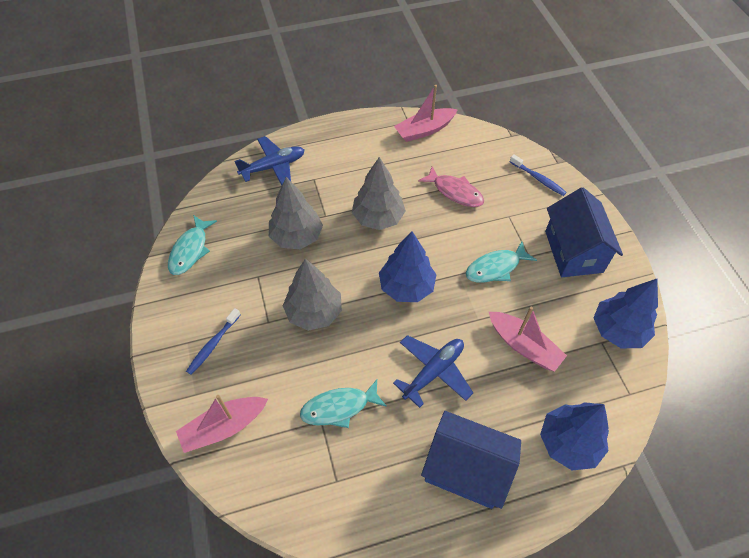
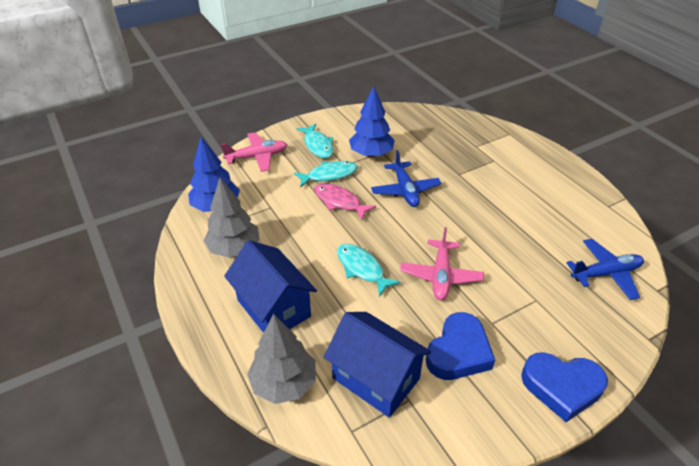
blue heart: none = 0 -> [426,312,495,380] [521,352,608,422] = 2
blue toothbrush: [186,308,241,375] [510,154,567,196] = 2 -> none = 0
blue tree: [379,231,436,302] [540,402,609,470] [593,279,658,348] = 3 -> [188,137,240,212] [349,86,395,157] = 2
grey tree: [269,177,323,249] [283,259,342,331] [352,157,406,230] = 3 -> [204,178,260,258] [247,314,316,404] = 2
pink boat: [176,395,268,453] [394,85,458,142] [489,306,567,372] = 3 -> none = 0
pink plane: none = 0 -> [221,132,287,172] [400,227,484,300] = 2

